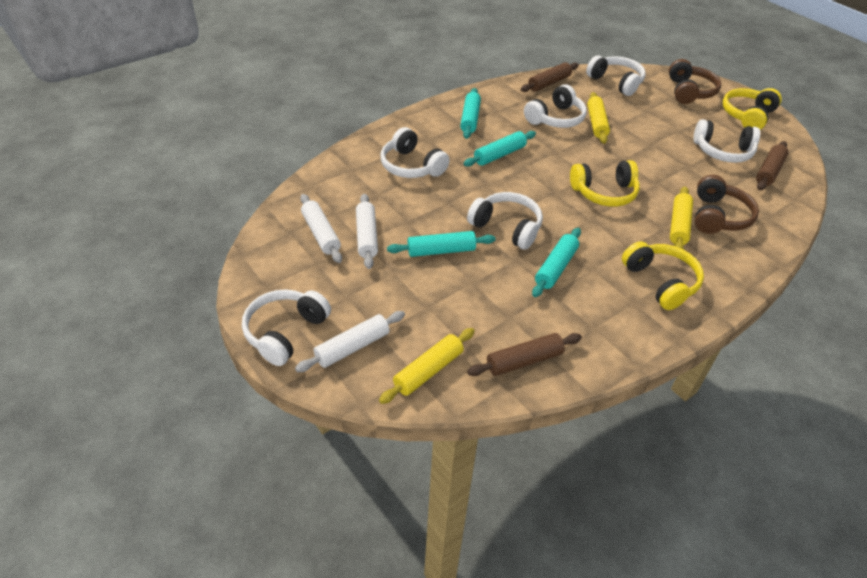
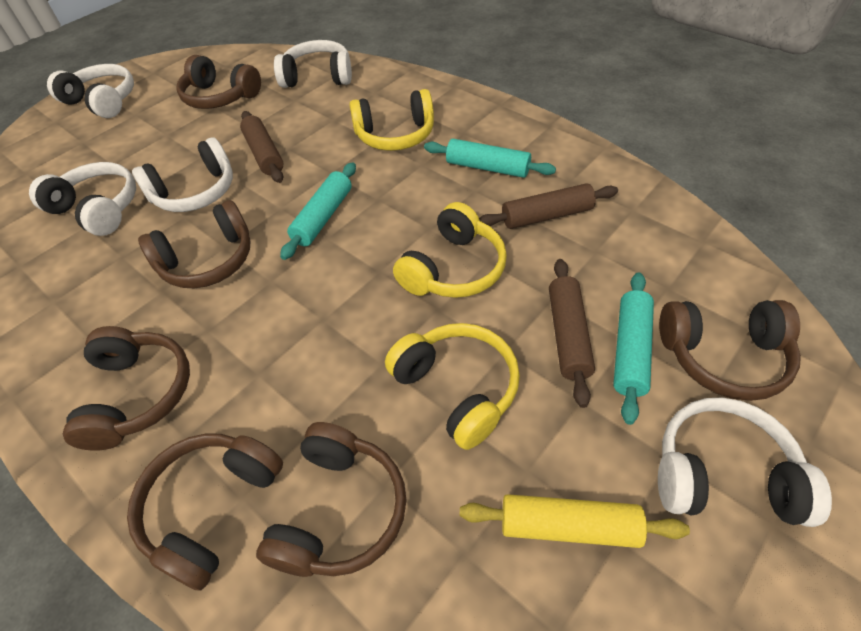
brown headphones: [669,59,721,104] [695,175,759,234] = 2 -> [63,326,190,451] [127,433,283,591] [138,200,250,288] [176,55,261,109] [256,422,406,577] [659,300,801,401] = 6
turquoise rolling pin: [387,231,496,257] [460,88,481,139] [463,131,536,167] [532,228,581,297] = 4 -> [280,162,356,260] [424,139,556,178] [613,272,654,425] = 3
white headphones: [242,289,331,366] [381,127,450,178] [467,192,543,250] [524,84,587,128] [586,55,646,96] [693,119,760,163] = 6 -> [29,162,136,236] [47,64,134,118] [132,137,233,212] [274,40,352,88] [658,397,832,527] = 5
white rolling pin: [295,311,405,372] [300,194,342,263] [356,194,378,269] = 3 -> none = 0
yellow rolling pin: [379,328,475,404] [587,92,610,144] [670,187,693,249] = 3 -> [460,494,690,548] = 1

